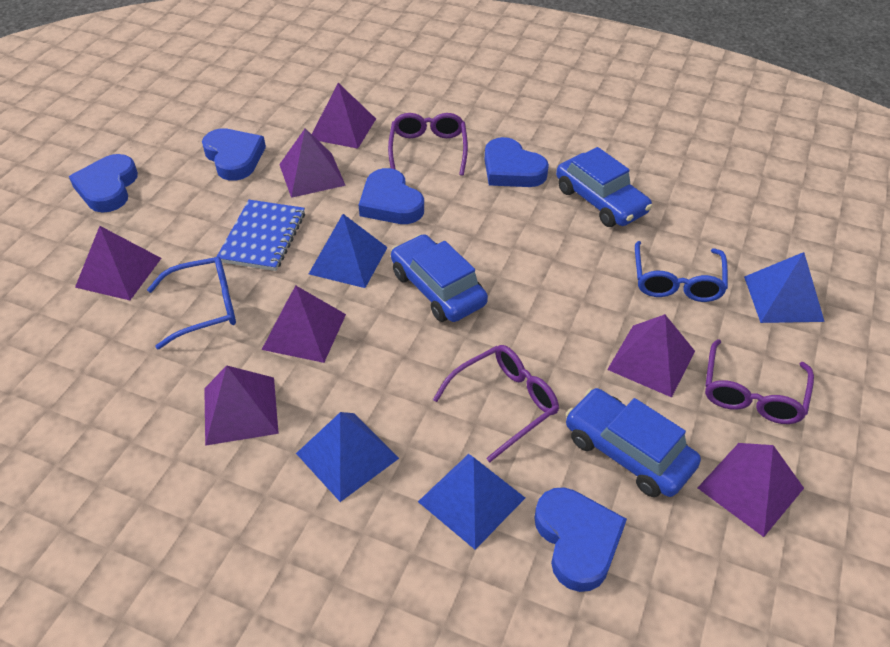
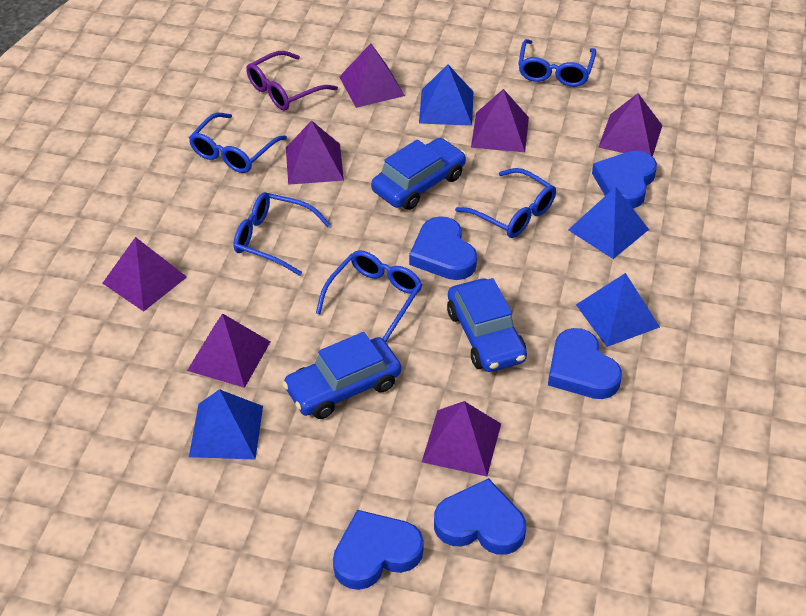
blue glasses: [147,256,236,349] [635,241,728,302] = 2 -> [189,113,287,173] [234,192,330,276] [316,250,423,342] [455,168,556,238] [518,39,596,87] = 5
blue notebook: [217,200,305,271] = 1 -> none = 0
purple glasses: [388,113,468,176] [433,345,559,462] [705,339,814,424] = 3 -> [246,51,338,110] = 1

